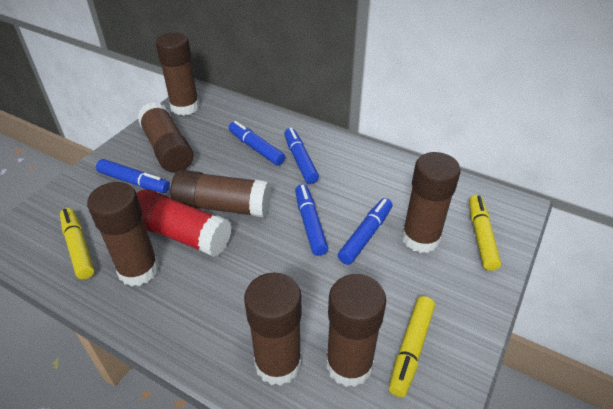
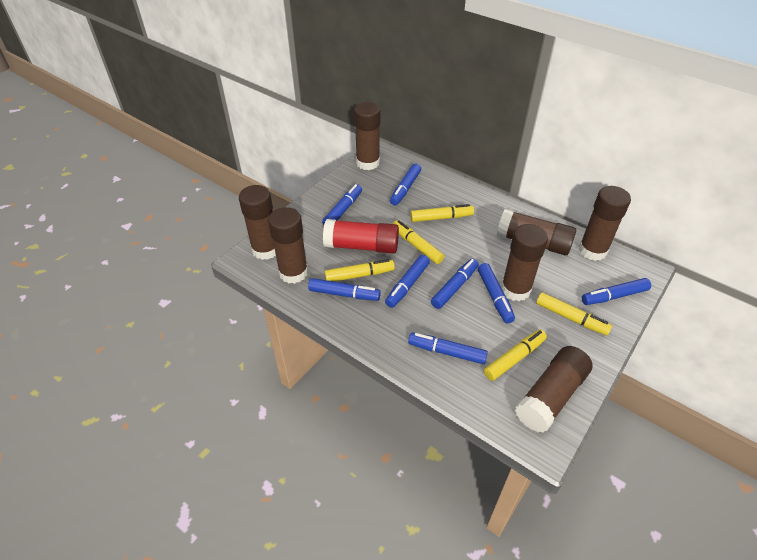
blue marker: [96,159,170,193] [229,121,285,166] [284,128,319,184] [295,184,328,256] [338,198,392,265] = 5 -> [308,278,381,301] [322,184,362,225] [385,255,430,308] [390,164,421,205] [408,332,488,364] [431,258,479,309] [478,263,515,323] [582,278,651,305] = 8
yellow marker: [60,208,94,279] [389,296,435,397] [469,195,501,271] = 3 -> [324,259,395,282] [393,220,444,264] [410,204,474,222] [484,329,547,381] [536,292,613,336] = 5

